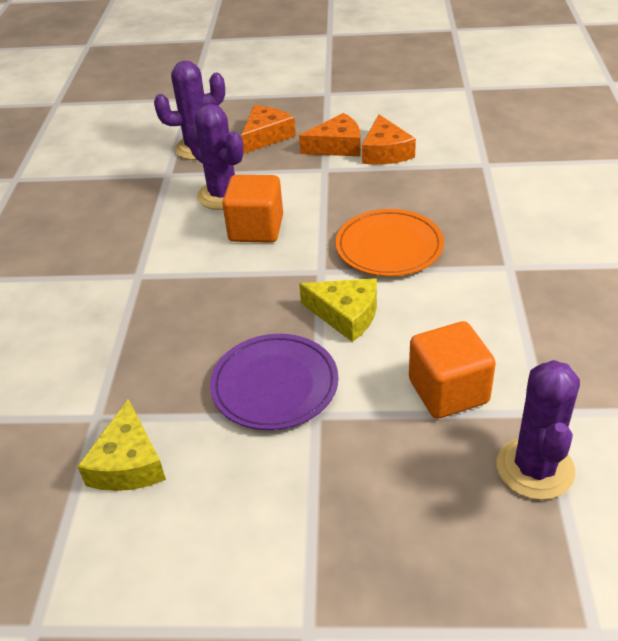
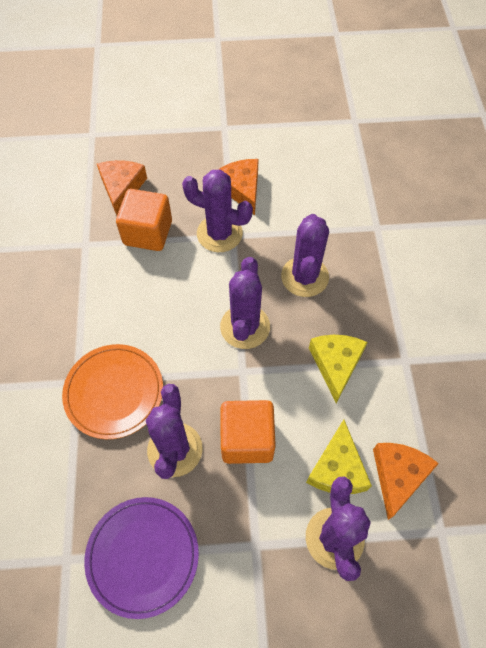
purple cactus: [154,61,225,160] [187,104,244,210] [496,360,580,500] = 3 -> [146,384,203,479] [182,169,253,252] [220,257,270,349] [281,214,329,297] [306,477,371,581] = 5

